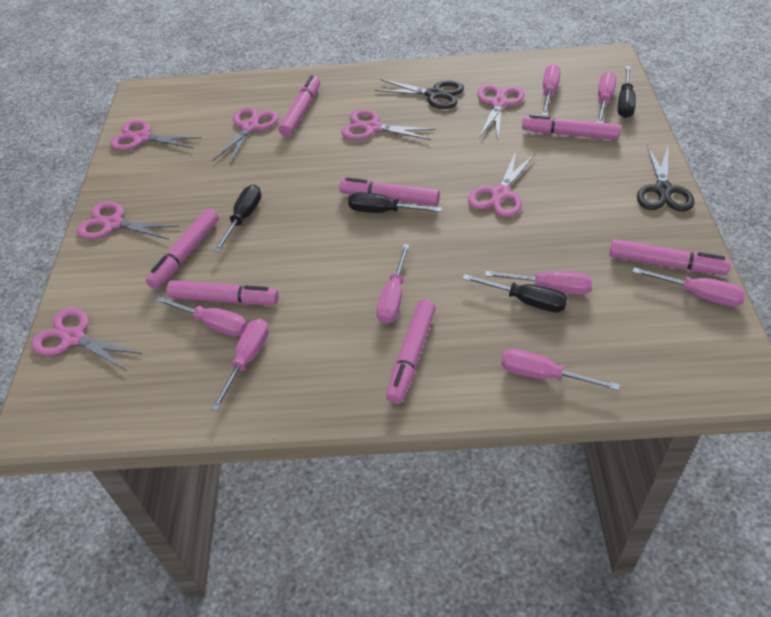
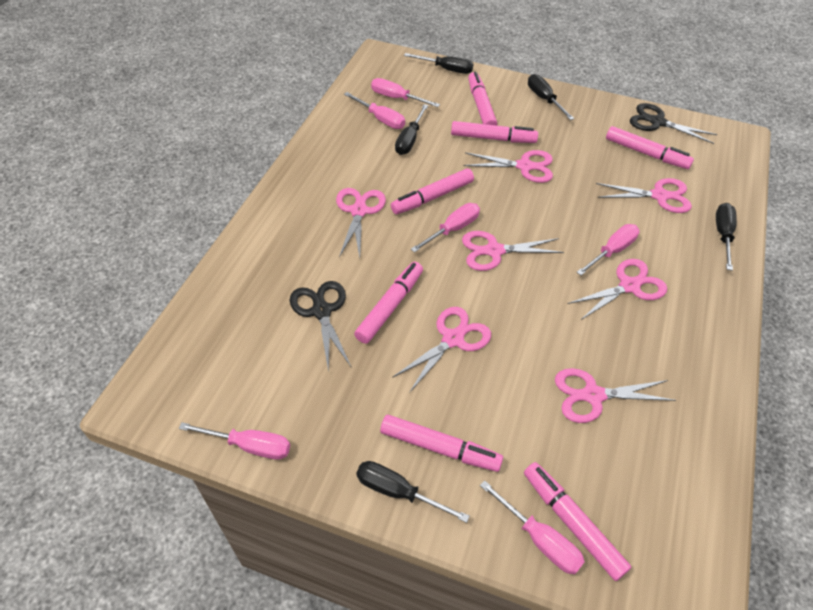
black screwdriver: [214,185,261,252] [348,192,442,213] [463,274,568,312] [617,66,636,118] = 4 -> [356,461,470,523] [395,104,428,155] [404,53,473,74] [528,74,574,120] [716,203,737,271] = 5
pink screwdriver: [155,296,247,337] [211,318,269,411] [376,244,410,324] [485,271,592,295] [501,349,620,390] [542,64,561,116] [597,71,617,123] [632,267,746,307] = 8 -> [179,422,290,460] [344,92,405,129] [371,78,440,107] [411,203,480,253] [480,480,585,574] [577,224,640,275] = 6

